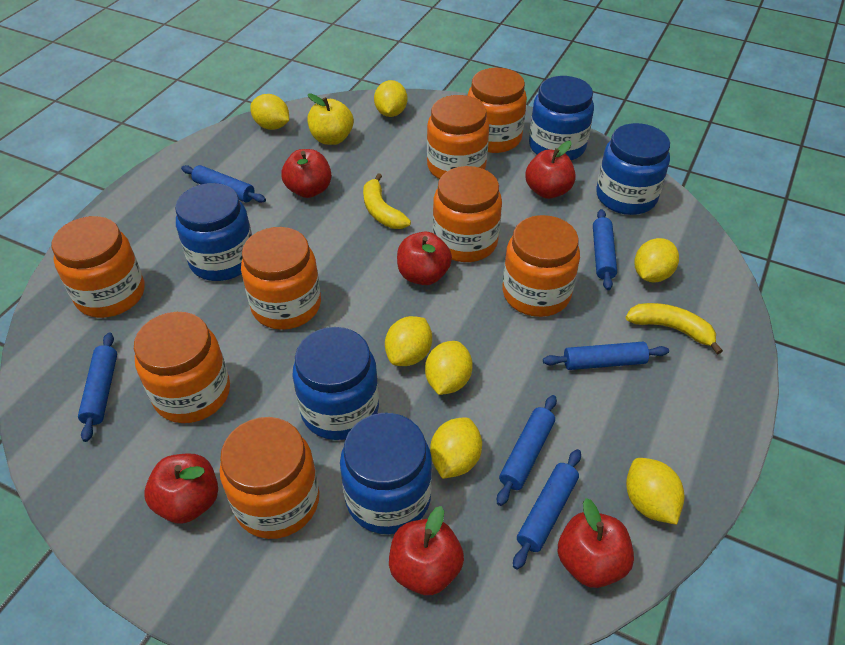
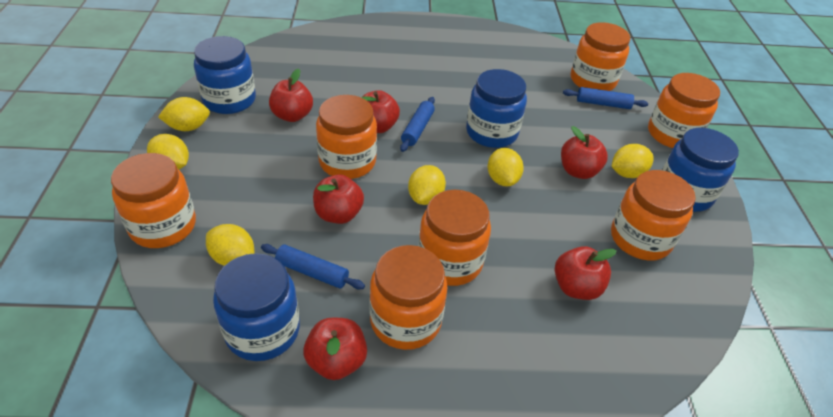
blue jar: [175,183,252,281] [293,327,379,440] [340,413,432,534] [529,76,594,160] [596,123,670,215] = 5 -> [194,36,256,114] [213,253,300,361] [466,69,527,148] [662,128,739,212] = 4
blue rolling pin: [78,332,117,442] [181,165,266,203] [497,395,557,506] [513,449,581,570] [543,342,669,370] [593,209,617,290] = 6 -> [261,244,365,289] [400,97,435,152] [563,87,648,109] = 3
orange jar: [52,216,145,318] [134,312,230,423] [220,417,319,539] [241,227,321,330] [427,95,489,179] [433,166,502,262] [467,68,527,153] [502,215,580,317] = 8 -> [111,153,196,248] [316,95,377,179] [370,245,448,350] [418,190,491,286] [571,22,630,91] [611,170,696,261] [648,73,720,148] = 7
yellow apple: [307,93,354,145] = 1 -> none = 0
yellow banana: [363,173,411,229] [626,303,723,355] = 2 -> none = 0
yellow lemon: [250,94,289,130] [374,80,407,117] [385,316,432,366] [425,341,473,395] [430,417,482,479] [626,458,684,525] [634,238,679,282] = 7 -> [147,134,189,169] [158,97,210,131] [206,224,255,266] [408,165,446,205] [488,148,524,186] [611,144,654,178] = 6

